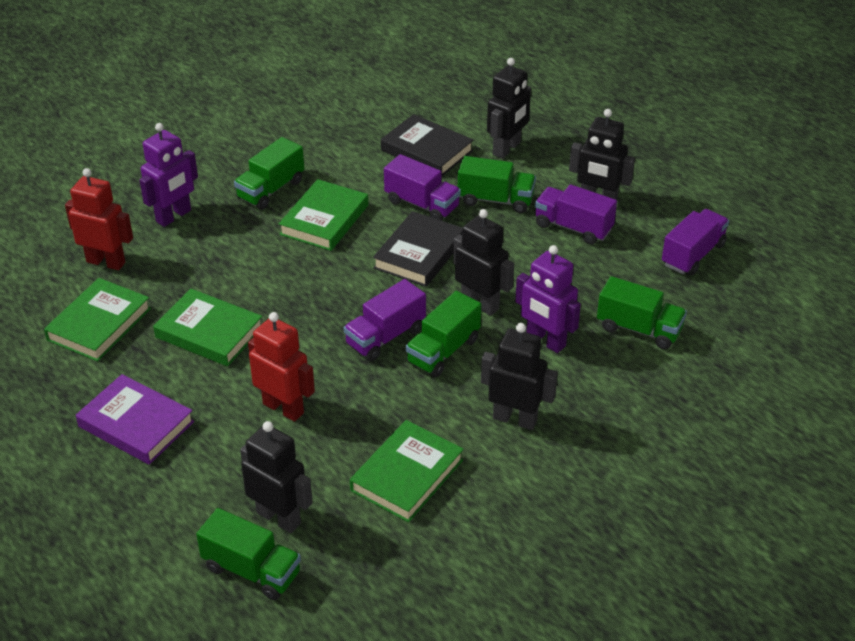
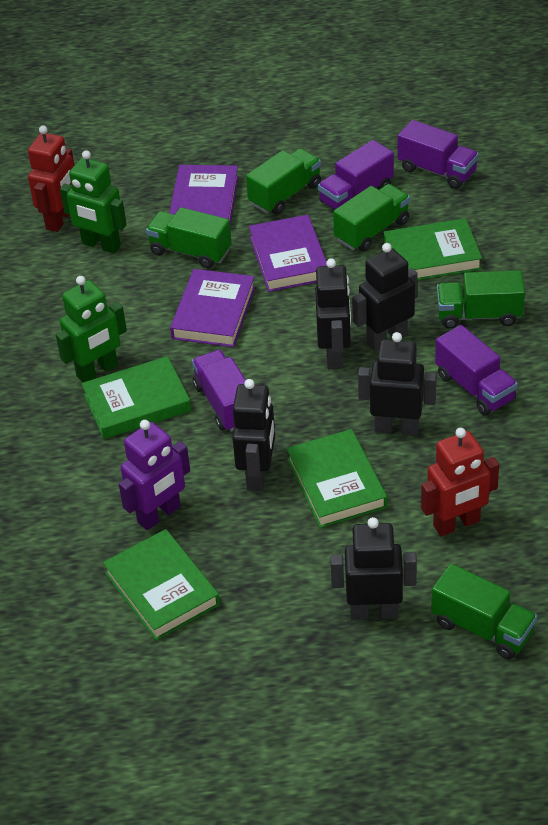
black book: [373,211,462,287] [381,114,473,176] = 2 -> none = 0
green robot: none = 0 -> [56,276,127,382] [60,150,127,254] = 2
purple book: [76,374,194,465] = 1 -> [169,165,239,227] [170,269,255,347] [249,215,327,292] = 3
purple robot: [139,123,198,227] [515,245,581,353] = 2 -> [119,420,190,530] = 1

